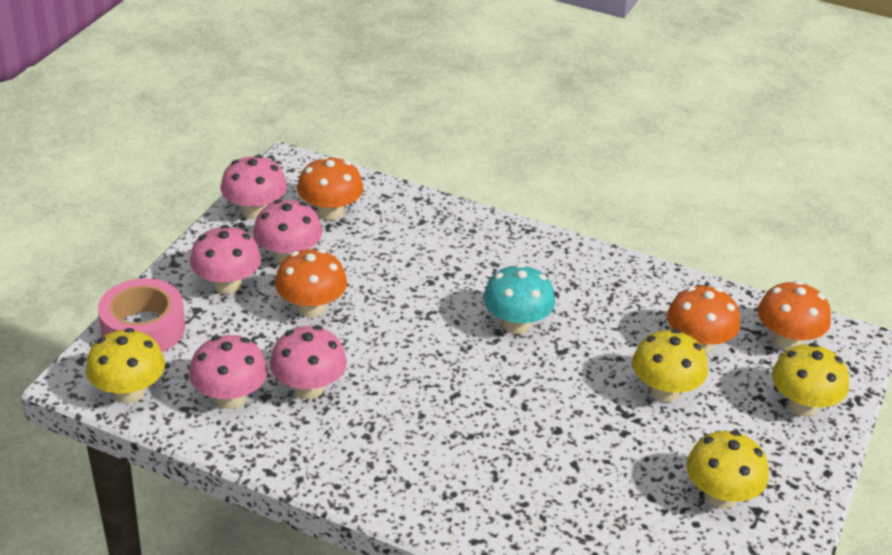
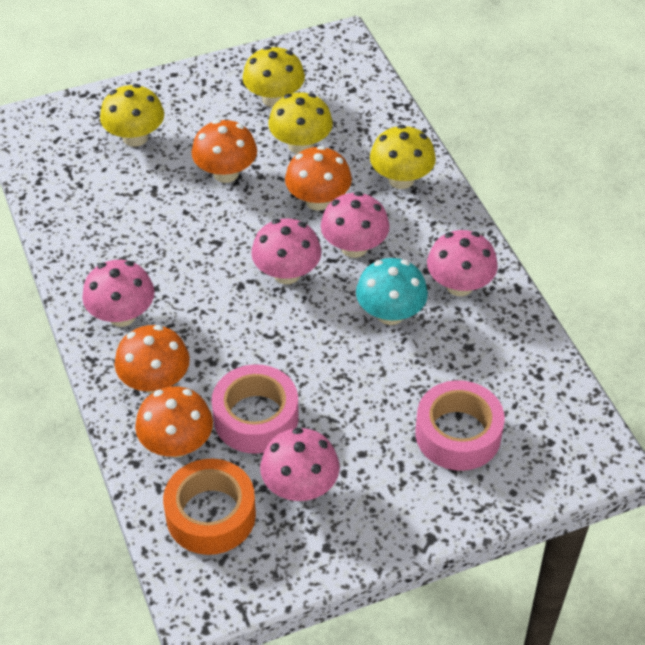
orange tape: none = 0 -> [163,459,256,555] = 1
pink tape: [98,278,185,352] = 1 -> [212,364,299,454] [416,380,505,471] = 2

